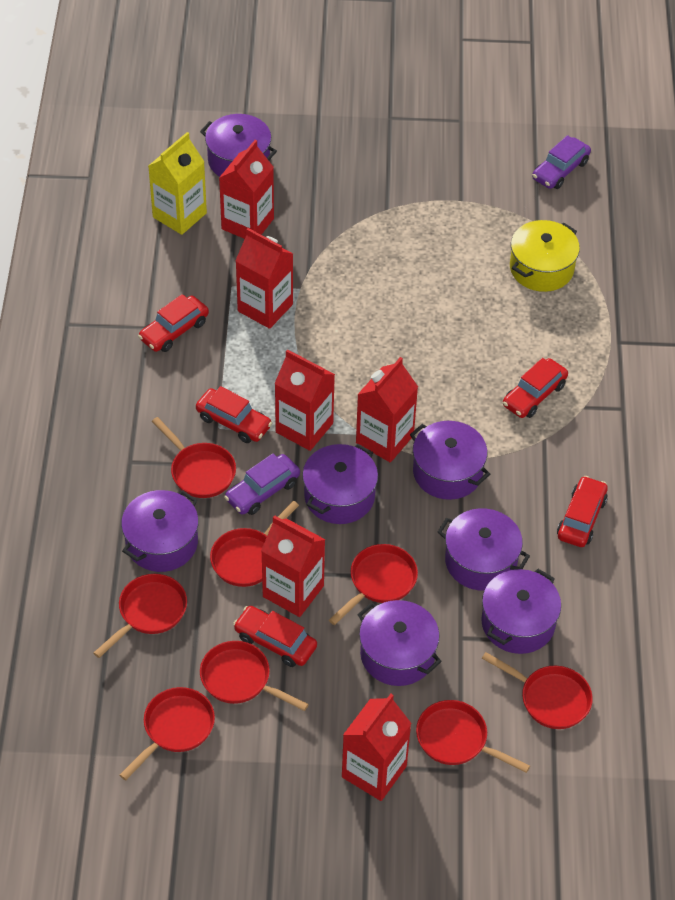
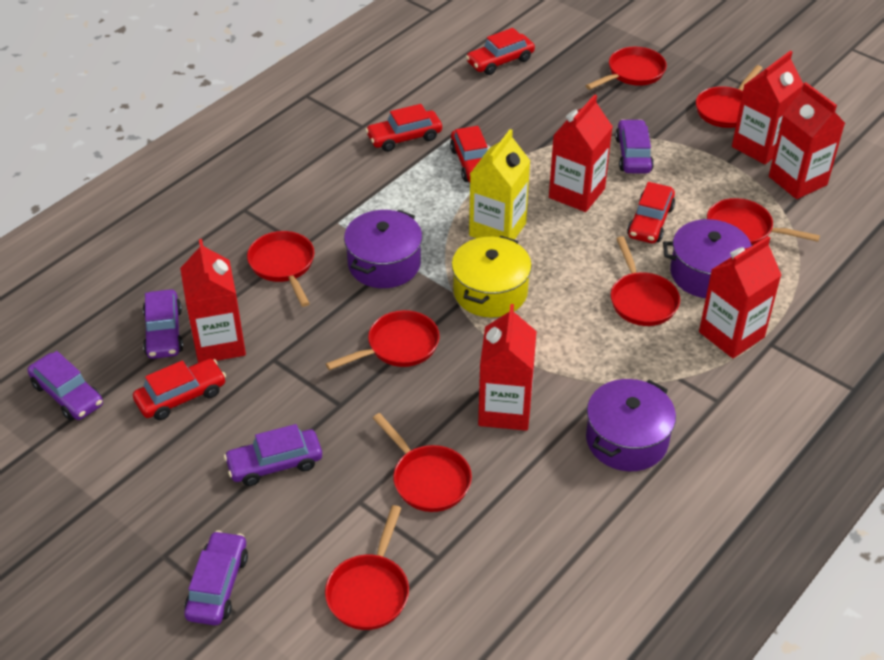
purple car: [224,454,300,515] [532,135,591,189] = 2 -> [27,351,103,421] [143,289,183,359] [184,530,248,625] [224,424,322,486] [615,119,654,173] = 5
purple pot: [121,490,199,572] [200,114,277,177] [302,444,378,524] [357,600,442,686] [410,421,490,500] [438,508,530,591] [481,569,561,654] = 7 -> [344,210,422,288] [586,379,676,471] [663,219,753,298] = 3

